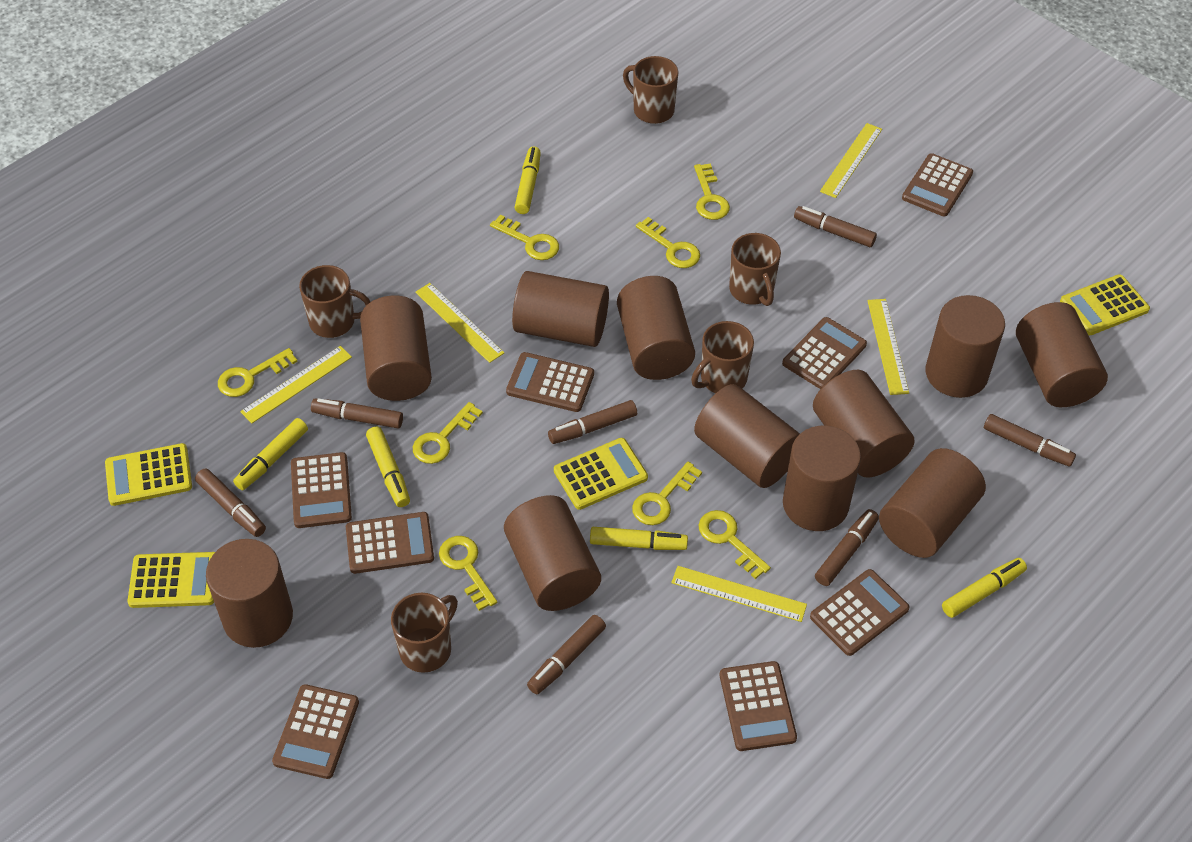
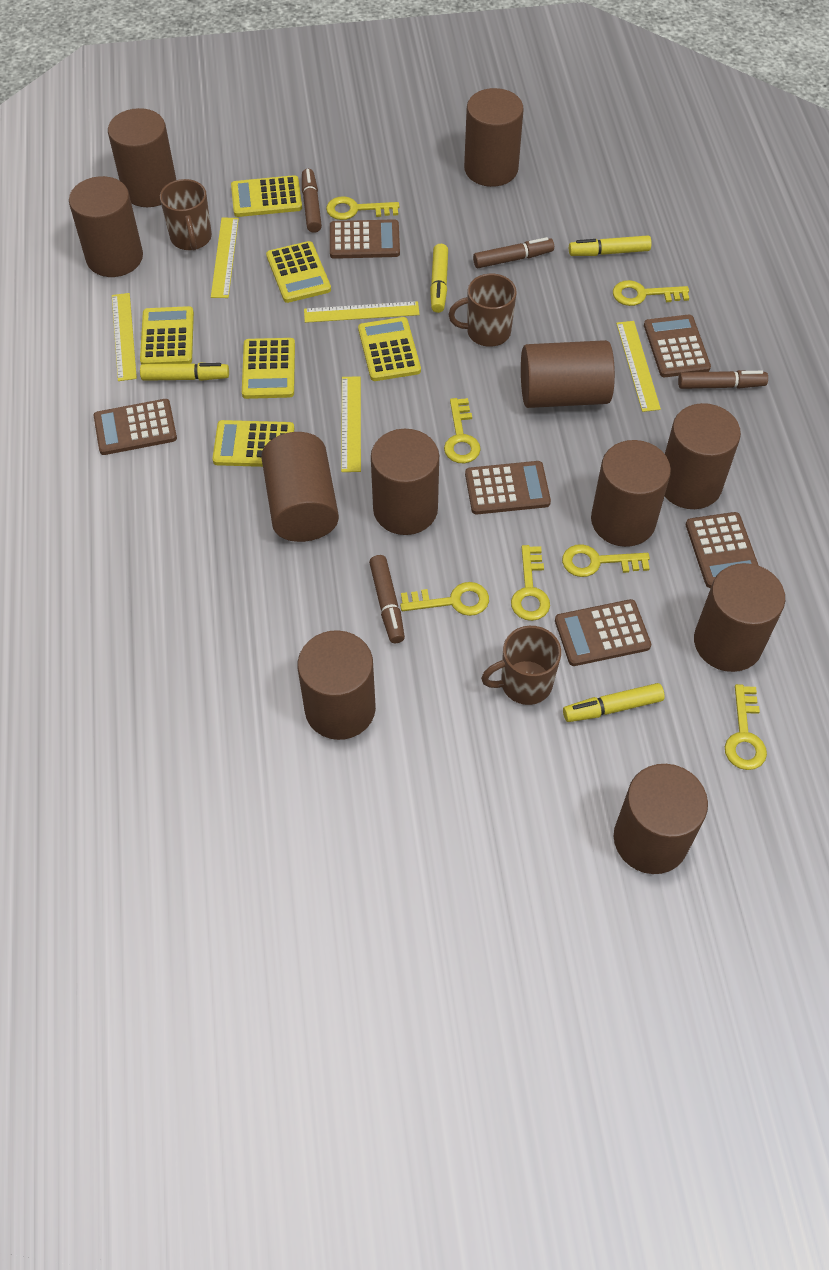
brown calculator: [272,684,359,779] [291,452,352,528] [346,512,434,574] [506,352,594,412] [720,661,797,751] [782,317,867,389] [810,569,910,656] [902,153,973,216] = 8 -> [94,399,177,455] [330,219,400,259] [465,461,551,514] [555,599,651,666] [644,315,711,377] [686,512,759,588] = 6
brown marker: [195,468,266,537] [311,398,403,428] [527,615,606,695] [548,400,637,444] [794,206,877,247] [815,509,879,586] [984,414,1076,467] = 7 -> [302,169,322,233] [369,555,405,643] [473,237,554,268] [678,370,768,389] = 4
brown mug: [299,265,370,338] [391,593,458,673] [623,56,679,124] [691,321,754,393] [729,233,781,306] = 5 -> [160,179,212,250] [448,274,517,347] [481,626,561,705] = 3
yellow calculator: [105,443,192,506] [127,552,215,608] [554,438,648,510] [1060,274,1150,335] = 4 -> [140,306,194,365] [212,420,294,467] [231,175,302,217] [242,338,295,399] [266,241,331,303] [358,317,421,381] = 6
yellow key: [218,348,298,397] [413,402,483,464] [439,536,497,611] [490,215,559,260] [632,462,702,525] [636,217,700,268] [694,163,730,220] [699,510,771,579] = 8 -> [326,196,399,220] [400,582,489,616] [444,398,481,463] [511,545,550,621] [562,544,650,577] [613,280,689,306] [725,684,767,770] = 7
yellow marker: [233,418,308,490] [366,427,410,507] [514,147,541,214] [590,527,688,550] [942,558,1027,618] = 5 -> [140,363,229,381] [430,244,448,313] [563,683,665,722] [569,235,652,256] = 4

